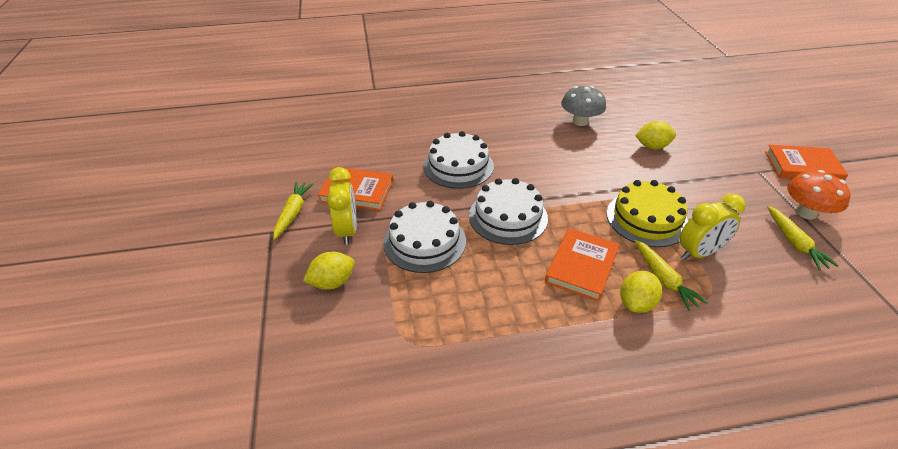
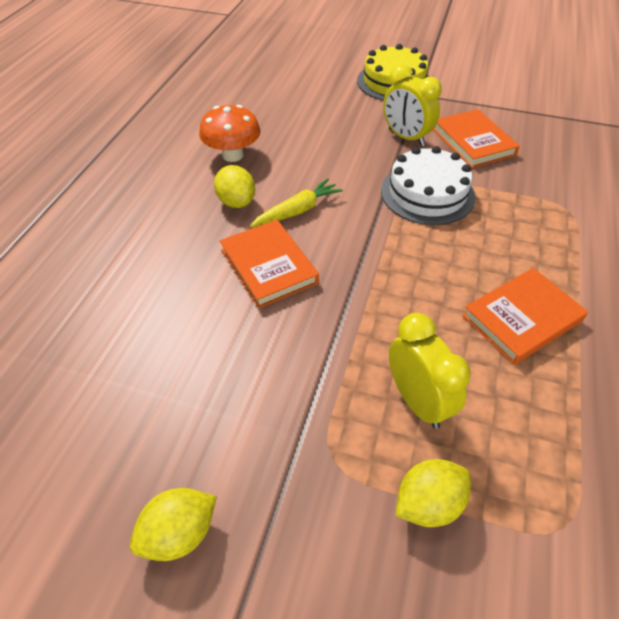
grey mushroom: [561,86,606,126] = 1 -> none = 0
white cake: [383,201,466,273] [423,131,494,189] [469,178,548,245] = 3 -> [381,146,475,225] = 1
yellow carrot: [273,182,314,240] [635,240,708,311] [767,206,839,270] = 3 -> [250,179,343,227] = 1

